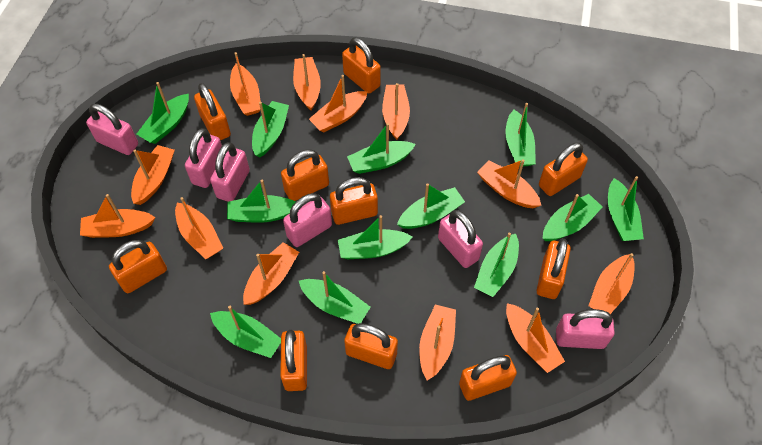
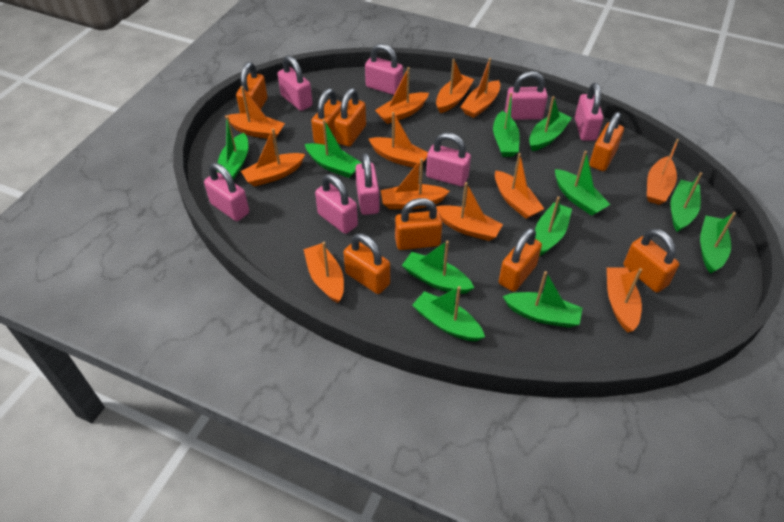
green boat: [136,82,189,144] [210,306,281,358] [227,179,295,223] [252,101,289,158] [299,271,370,324] [338,215,413,259] [347,123,416,174] [397,183,465,229] [474,233,519,297] [505,103,536,166] [542,194,603,241] [608,176,644,241] = 12 -> [216,116,248,180] [305,119,361,178] [402,241,474,294] [412,286,485,341] [493,93,520,157] [503,271,583,328] [529,96,572,151] [535,196,572,256] [555,151,611,216] [670,172,702,232] [700,212,736,274] = 11
orange padlock: [109,240,167,293] [194,83,231,140] [280,330,307,391] [281,150,329,201] [330,177,378,225] [342,37,381,93] [344,323,398,369] [459,355,517,401] [536,238,571,299] [539,143,588,196] = 10 -> [236,62,268,113] [311,88,342,145] [334,88,366,147] [344,233,390,294] [395,198,442,250] [499,228,542,292] [589,112,624,171] [623,229,679,293] = 8
pink padlock: [86,104,138,155] [185,128,222,188] [210,142,250,202] [283,193,332,247] [438,210,483,268] [556,309,615,349] = 6 -> [204,163,249,221] [278,55,313,111] [315,174,358,234] [355,153,380,215] [365,44,403,95] [426,133,471,186] [505,71,548,120] [575,83,603,141] = 8

